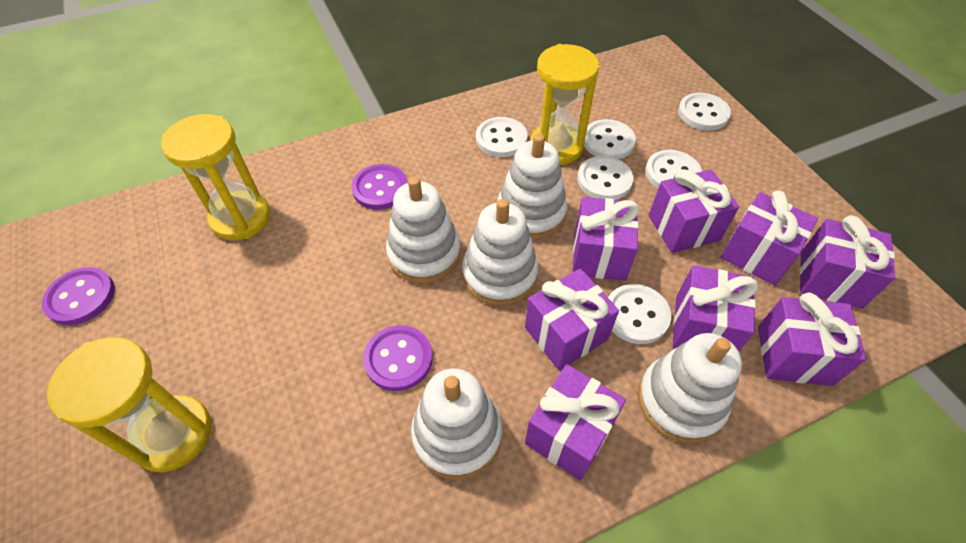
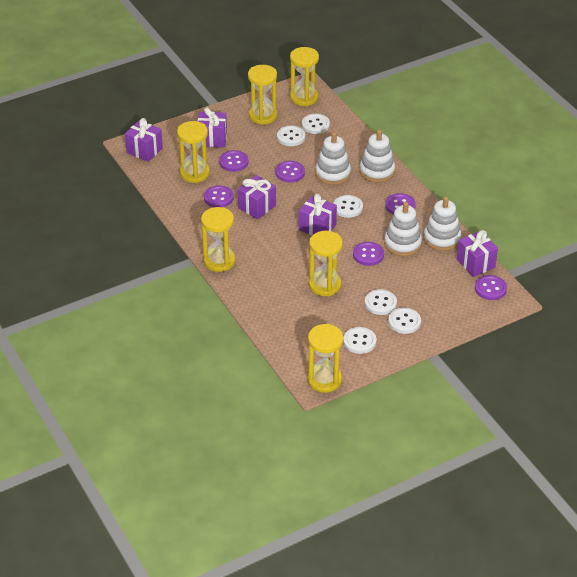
purple button: [42,267,115,325] [352,164,408,210] [363,325,433,391] = 3 -> [204,186,234,207] [219,150,248,172] [276,161,305,182] [353,242,384,266] [385,193,416,214] [475,275,507,300] = 6
purple gift: [525,268,619,370] [525,364,626,480] [573,197,639,281] [649,169,739,253] [673,265,758,351] [720,190,818,285] [758,293,866,386] [800,215,895,309] = 8 -> [125,118,163,162] [198,108,227,147] [238,175,276,220] [299,194,337,236] [457,230,498,277] = 5
white stacking toy: [386,177,461,283] [411,368,502,480] [462,199,539,306] [497,134,567,240] [638,333,742,443] = 5 -> [315,132,351,185] [360,130,395,183] [384,202,422,256] [423,196,461,251] = 4
yellow hourglass: [47,337,211,472] [161,114,270,241] [530,44,599,165] = 3 -> [177,121,210,183] [201,207,235,272] [248,65,277,125] [290,47,319,106] [307,324,343,393] [309,231,343,296] = 6

